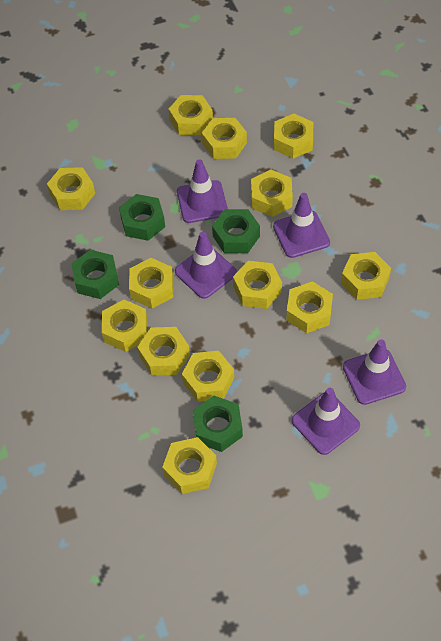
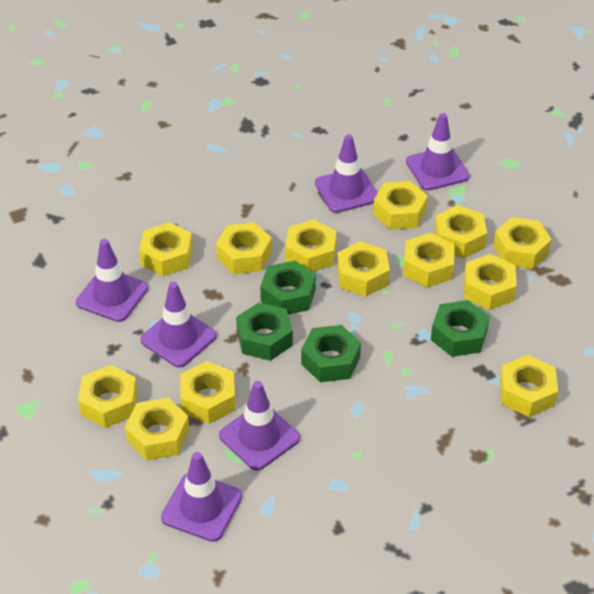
purple traffic cone: [175,232,237,299] [177,159,228,223] [273,193,330,258] [292,388,360,455] [343,339,406,405] = 5 -> [76,239,148,322] [140,282,217,368] [161,452,242,542] [219,381,300,471] [315,134,378,213] [406,113,470,190] = 6

